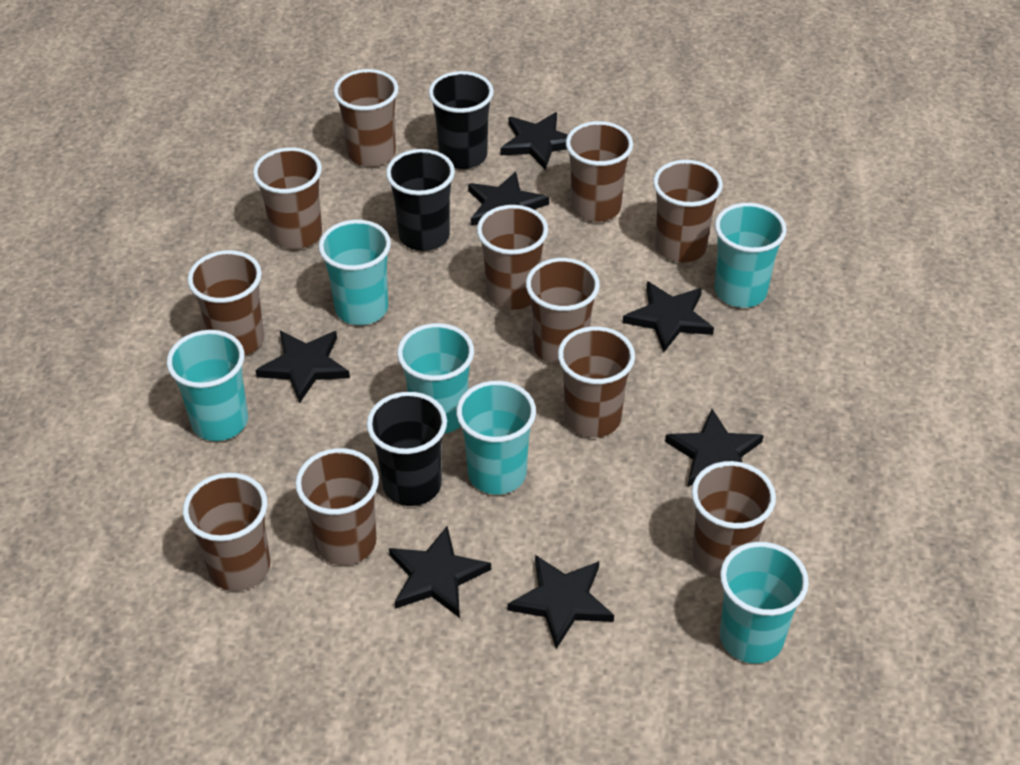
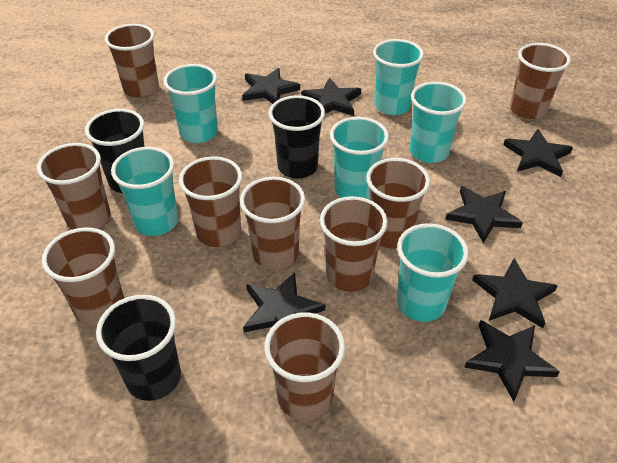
brown cup: [183,473,270,591] [187,250,264,356] [253,147,322,249] [295,448,379,565] [333,69,399,167] [477,205,548,310] [526,258,600,365] [558,326,635,438] [566,121,633,222] [653,160,723,262] [691,461,776,579] = 11 -> [37,143,111,230] [42,227,124,326] [105,24,159,98] [179,156,243,247] [240,177,305,270] [264,312,345,420] [320,196,388,292] [366,158,430,248] [510,43,571,120] = 9

